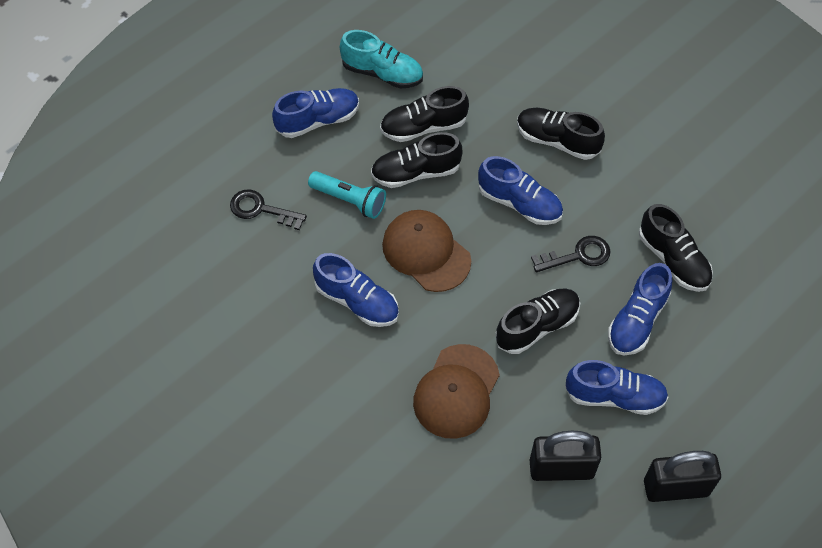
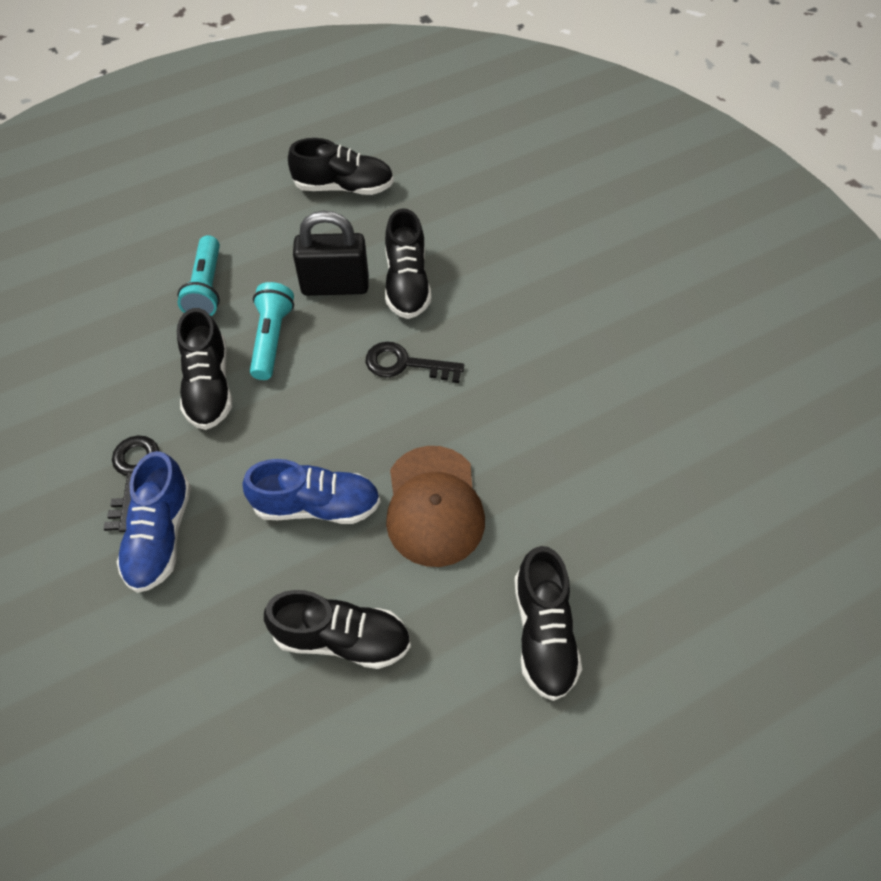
black padlock: [530,431,601,481] [644,451,721,502] = 2 -> [293,211,369,296] = 1
blue shoe: [272,88,359,138] [313,253,399,327] [478,156,563,225] [565,360,669,415] [608,263,672,356] = 5 -> [117,451,191,593] [242,459,381,524] = 2
brown cap: [382,210,471,292] [413,344,500,439] = 2 -> [386,446,485,567] = 1
turquoise flashlight: [308,171,386,219] = 1 -> [177,235,220,316] [250,282,294,380] = 2
turquoise shoe: [340,30,423,89] = 1 -> none = 0

